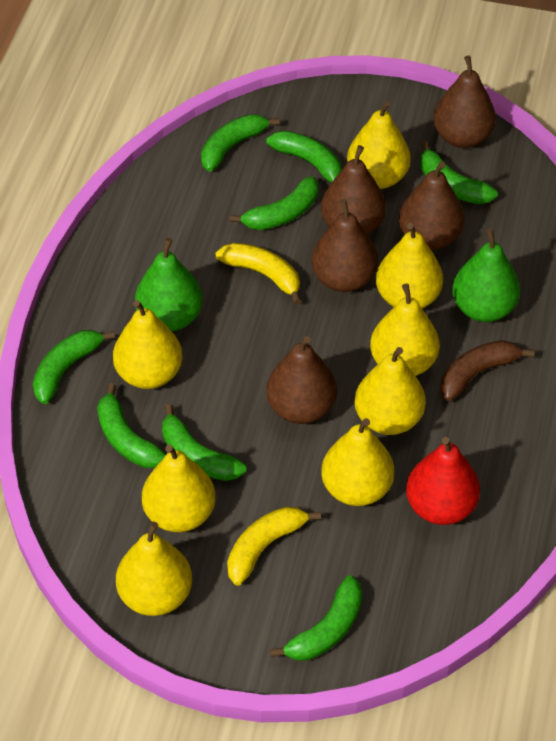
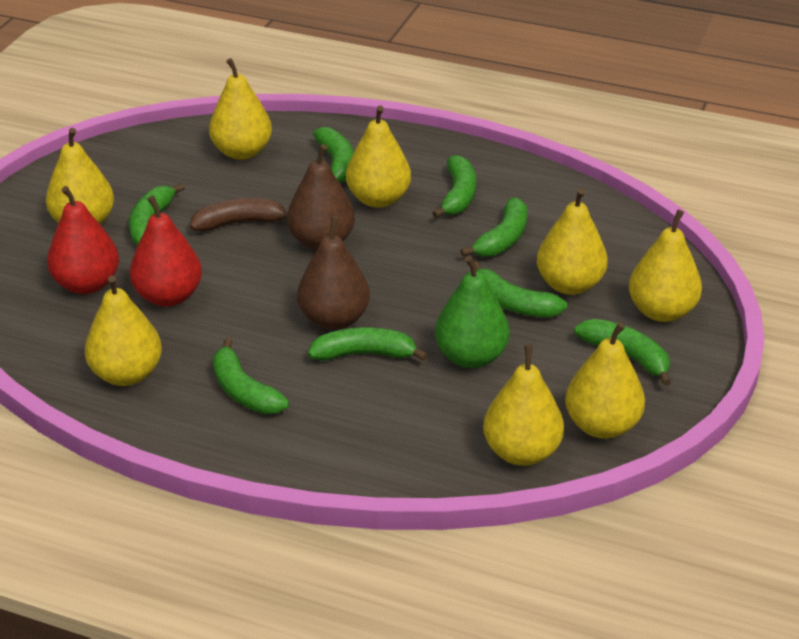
brown pear: [266,336,337,424] [312,199,378,292] [321,145,386,235] [399,162,464,250] [433,55,496,148] = 5 -> [287,144,355,250] [297,216,370,330] = 2
green pear: [135,238,203,331] [452,228,520,322] = 2 -> [435,256,510,368] = 1
red pear: [406,437,480,525] = 1 -> [47,186,119,294] [130,196,202,307] = 2
yellow banana: [215,243,301,304] [227,507,321,586] = 2 -> none = 0

